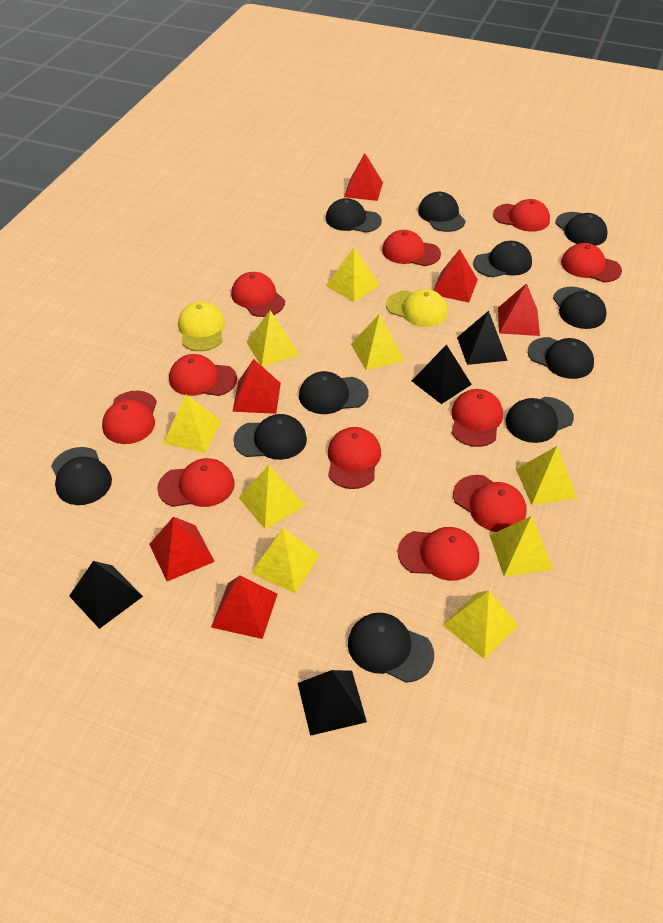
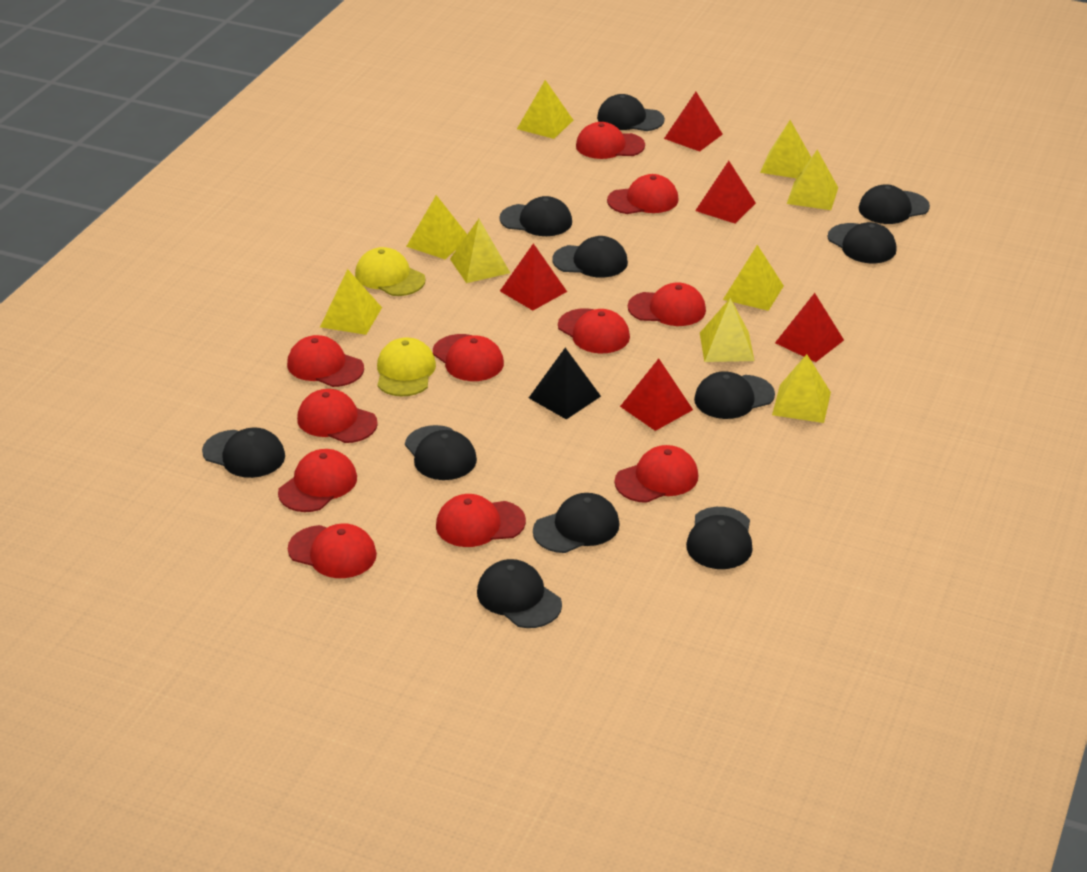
black pyramid: [69,561,143,629] [298,670,367,736] [412,344,472,404] [457,311,508,365] = 4 -> [529,348,601,420] = 1
red pyramid: [149,516,215,581] [211,576,277,639] [232,359,281,414] [344,153,383,201] [433,249,478,302] [498,283,540,336] = 6 -> [500,243,567,311] [620,359,693,431] [664,92,723,152] [695,161,756,223] [775,293,844,362] = 5

